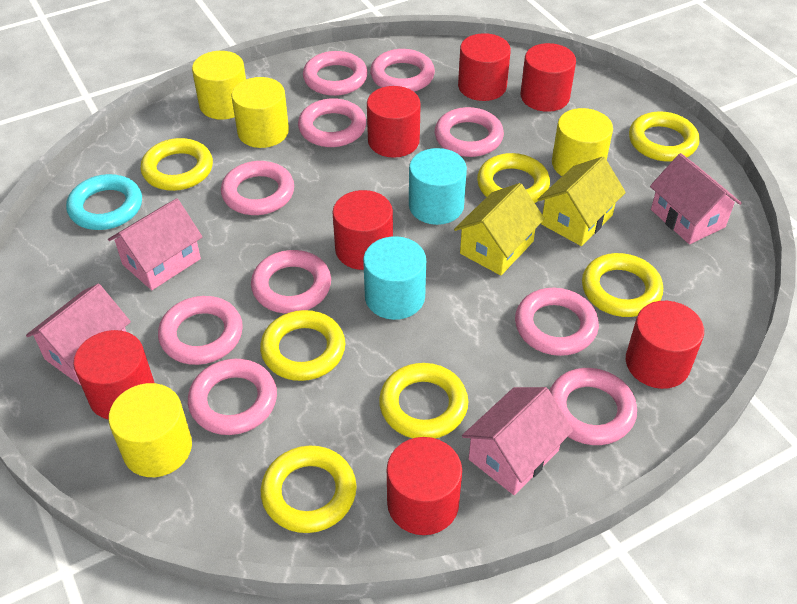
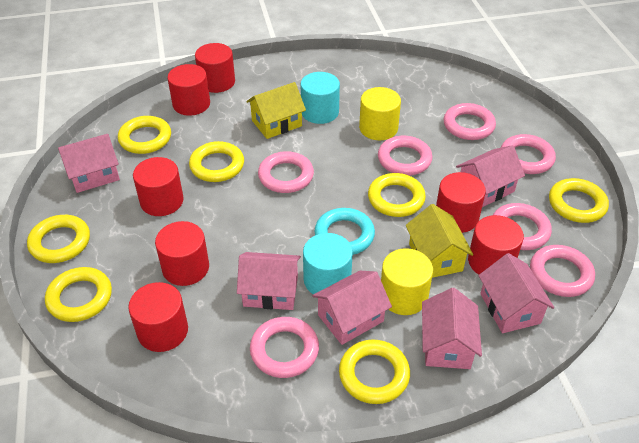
pink house: [26,284,131,385] [108,198,203,290] [462,387,573,495] [650,153,742,244] = 4 -> [58,134,120,193] [237,252,301,310] [312,271,392,345] [422,288,482,369] [456,145,525,207] [478,253,554,333] = 6
pink ring: [158,296,243,365] [188,359,277,435] [221,161,294,215] [251,250,331,314] [298,98,366,147] [303,51,368,96] [370,49,435,92] [435,107,504,157] [515,288,599,356] [549,368,637,445] = 10 -> [250,317,319,378] [258,151,314,193] [378,136,432,176] [444,103,496,140] [493,203,552,250] [501,134,556,174] [530,245,595,297] = 7
yellow cylinder: [109,383,192,477] [192,51,246,120] [231,77,289,148] [552,108,613,176] = 4 -> [359,87,401,140] [381,248,433,315] = 2

